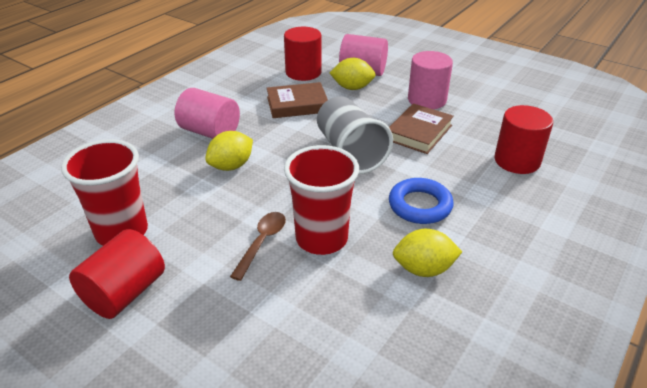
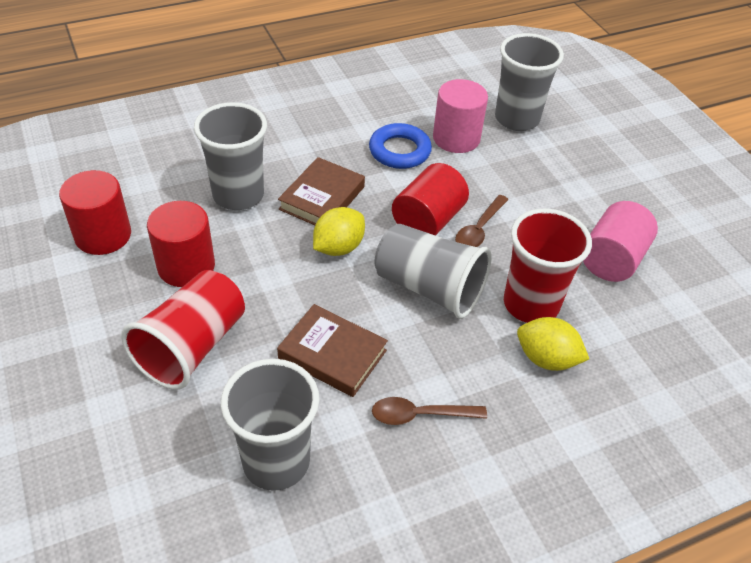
brown spoon: [230,212,286,281] = 1 -> [372,397,487,425] [455,195,509,247] = 2
grey cup: [317,96,393,174] = 1 -> [194,102,267,210] [221,359,320,491] [375,224,492,319] [495,33,564,131] = 4
pink cylinder: [175,88,240,139] [339,34,388,76] [408,51,453,109] = 3 -> [433,79,488,153] [583,201,658,282] = 2
yellow lemon: [205,131,253,171] [329,58,375,90] [393,229,462,277] = 3 -> [313,207,365,256] [517,317,589,371] = 2

